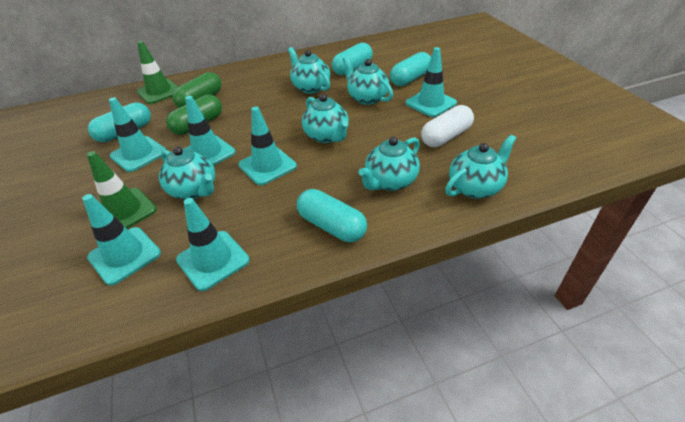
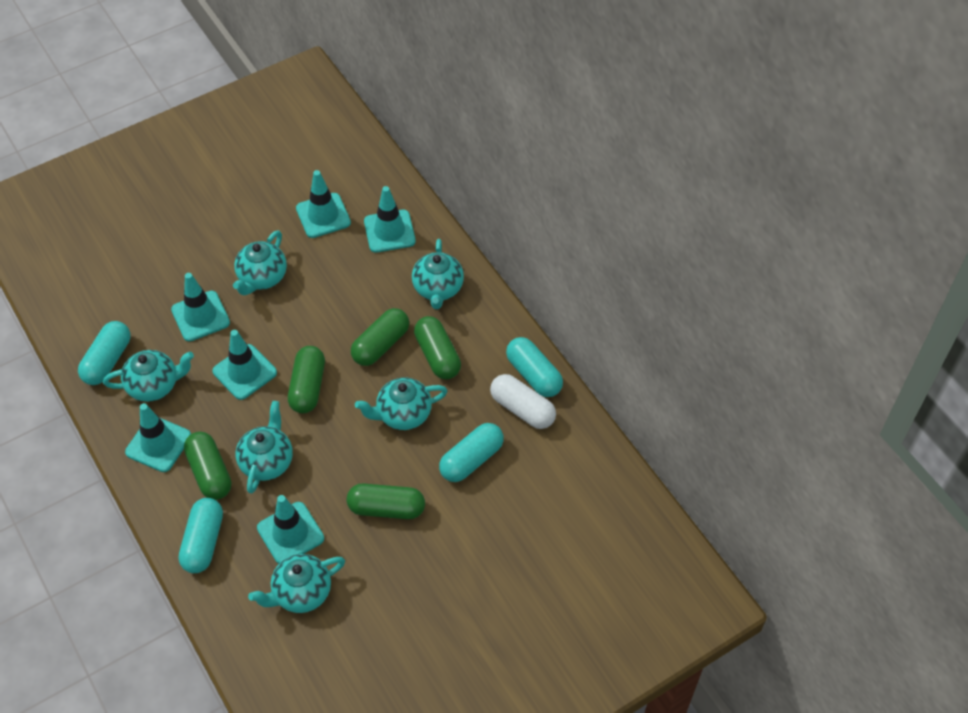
green capsule: [166,94,222,135] [172,72,221,108] = 2 -> [184,432,231,500] [288,346,325,413] [347,483,425,519] [351,308,409,366] [414,316,461,379] = 5
green traffic cone: [87,151,157,228] [137,41,178,104] = 2 -> none = 0

